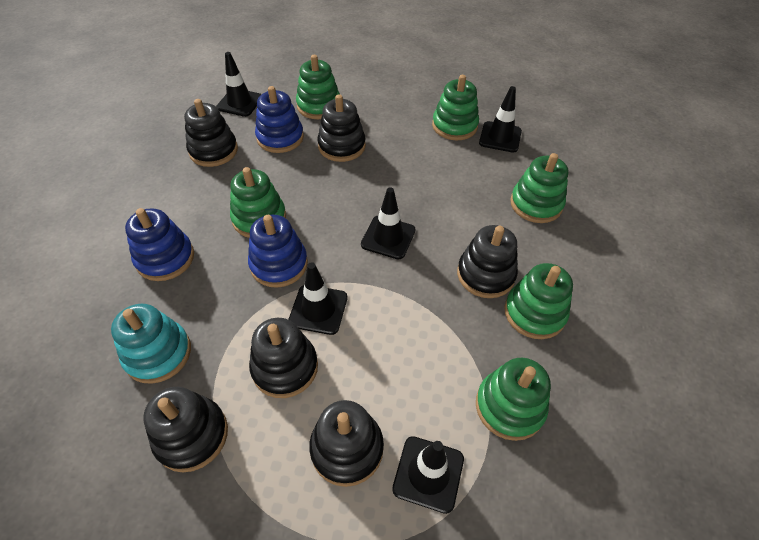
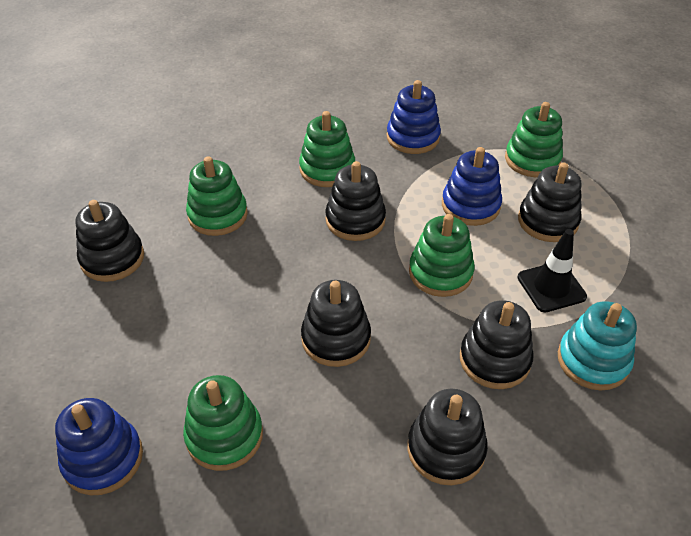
black traffic cone: [216,52,262,117] [288,262,348,335] [361,187,416,259] [392,436,464,514] [479,86,522,153] = 5 -> [517,229,587,312] = 1
green stacking toy: [230,167,286,238] [296,55,340,119] [432,75,479,140] [476,358,551,441] [504,263,573,339] [510,153,569,223] = 6 -> [183,375,263,471] [186,157,248,236] [299,111,355,187] [409,214,475,297] [505,102,563,177] = 5

